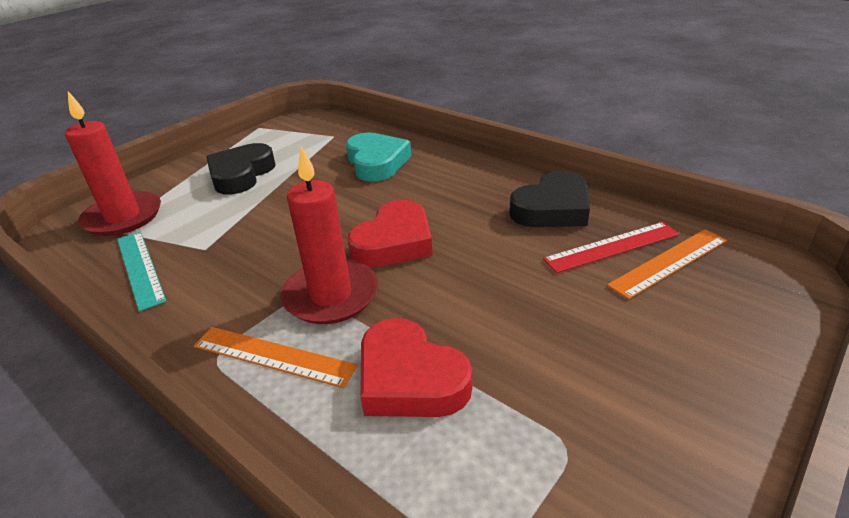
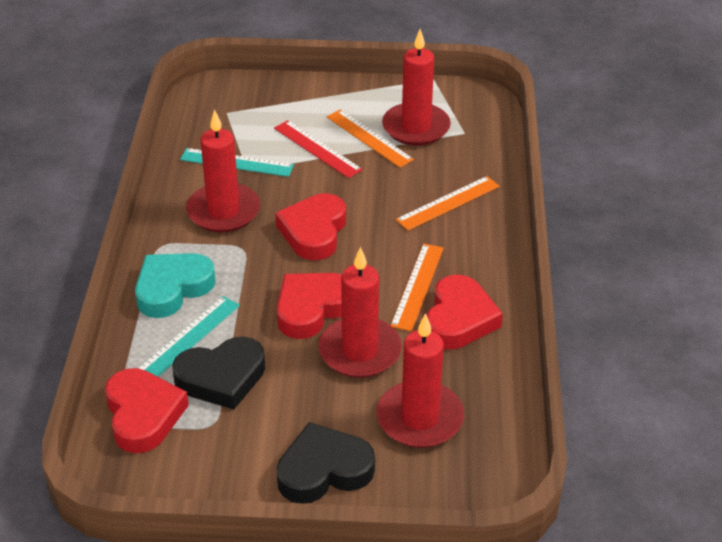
orange ruler: [194,327,358,388] [607,229,727,299] = 2 -> [327,109,414,168] [390,244,444,332] [396,176,500,231] = 3
red candle: [65,91,161,236] [280,146,378,324] = 2 -> [186,109,260,232] [318,246,402,378] [377,313,464,448] [382,29,451,146] = 4
red heart: [348,200,433,267] [360,318,472,417] = 2 -> [105,368,189,453] [275,193,346,260] [277,273,342,339] [426,275,503,350] = 4
turquoise ruler: [117,231,167,312] = 1 -> [138,296,240,377] [180,148,294,177] = 2

